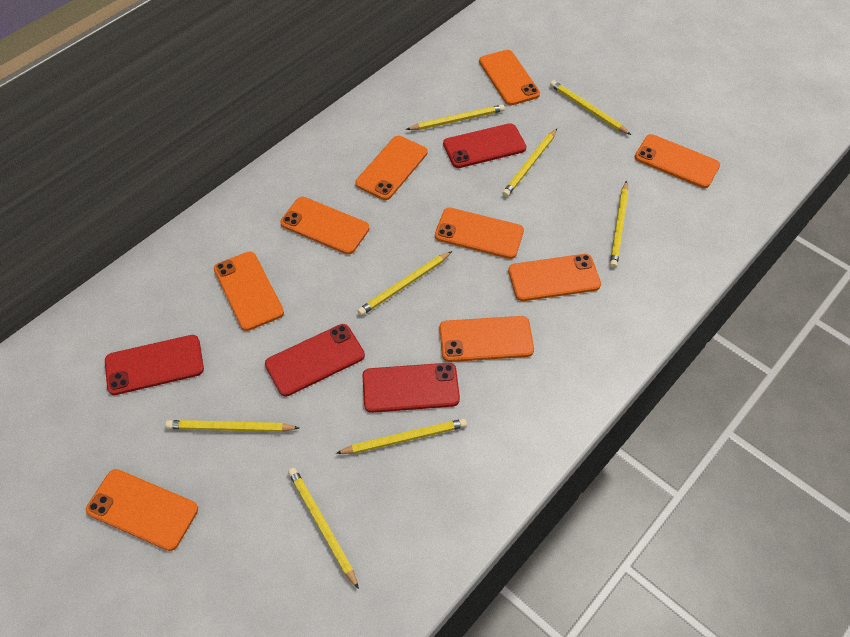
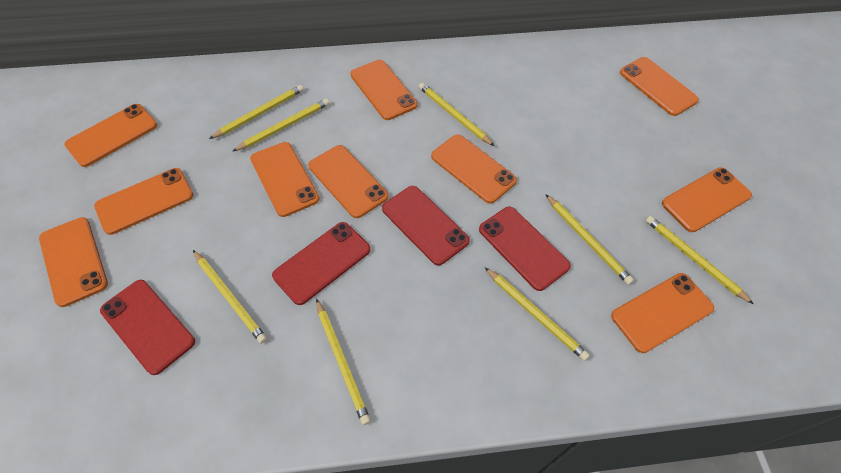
orange phone: [86,469,198,551] [214,251,284,331] [280,197,369,254] [355,136,428,200] [435,208,524,259] [439,316,534,362] [479,50,540,105] [508,254,601,301] [635,134,720,188] = 9 -> [39,217,108,307] [64,104,157,167] [94,168,193,235] [250,142,320,217] [308,145,389,218] [350,60,418,120] [431,134,517,204] [611,273,714,353] [620,57,699,116] [662,167,752,232] = 10

